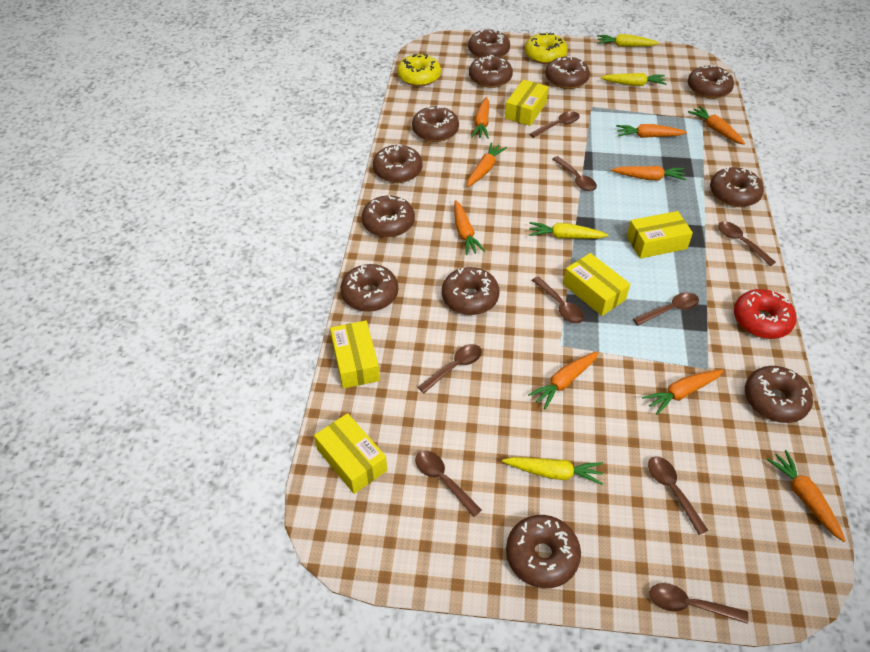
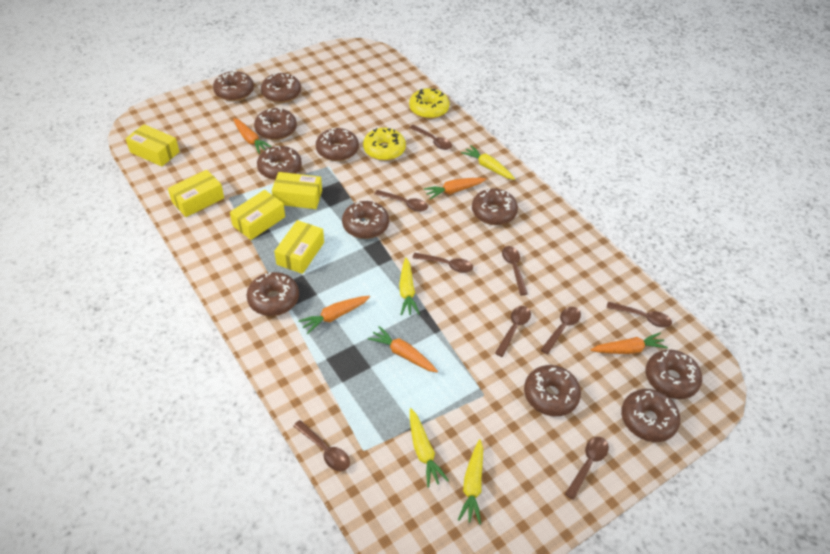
brown donut: [341,264,398,312] [362,195,415,237] [373,144,423,183] [412,106,459,142] [442,267,499,315] [468,29,510,58] [469,55,513,88] [506,515,581,588] [545,56,590,89] [688,65,734,99] [710,167,764,207] [745,366,813,423] = 12 -> [213,71,254,101] [247,272,299,316] [254,108,297,140] [257,146,302,180] [261,73,301,103] [316,128,359,161] [342,201,389,239] [472,188,518,225] [524,365,581,416] [621,389,680,442] [645,350,702,399] = 11
orange carrot: [454,200,485,255] [467,142,507,187] [471,97,489,139] [528,351,599,409] [611,166,686,181] [616,124,687,138] [642,370,723,415] [688,106,745,145] [766,450,846,542] = 9 -> [233,118,272,154] [299,296,370,334] [368,326,438,372] [424,178,486,200] [590,333,668,354] = 5
red donut: [734,289,796,339] = 1 -> none = 0

